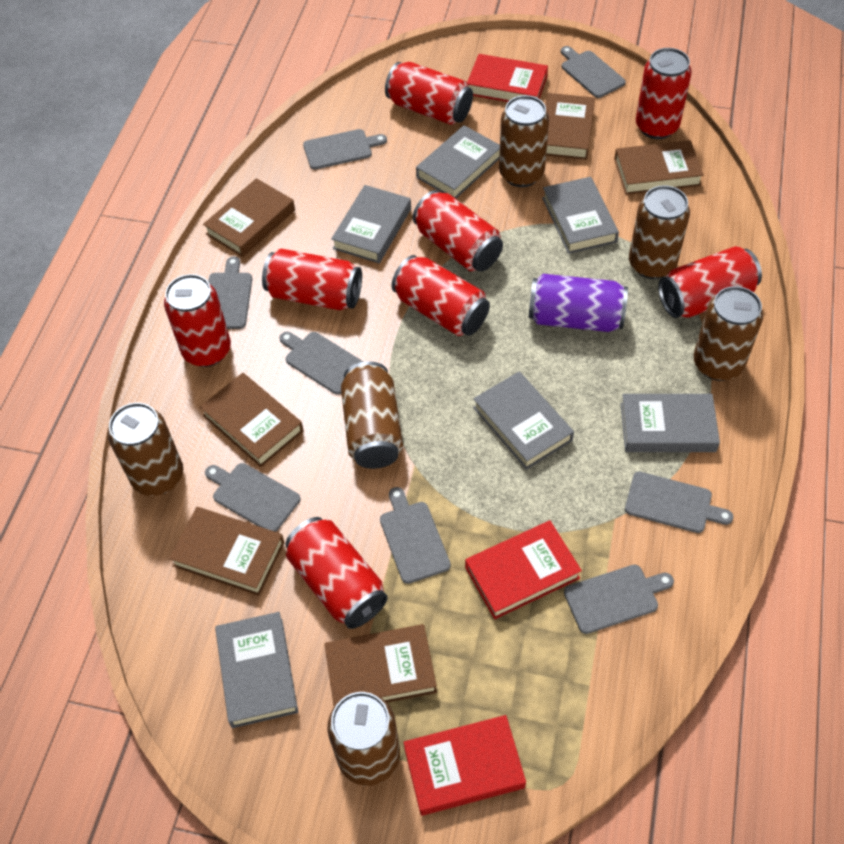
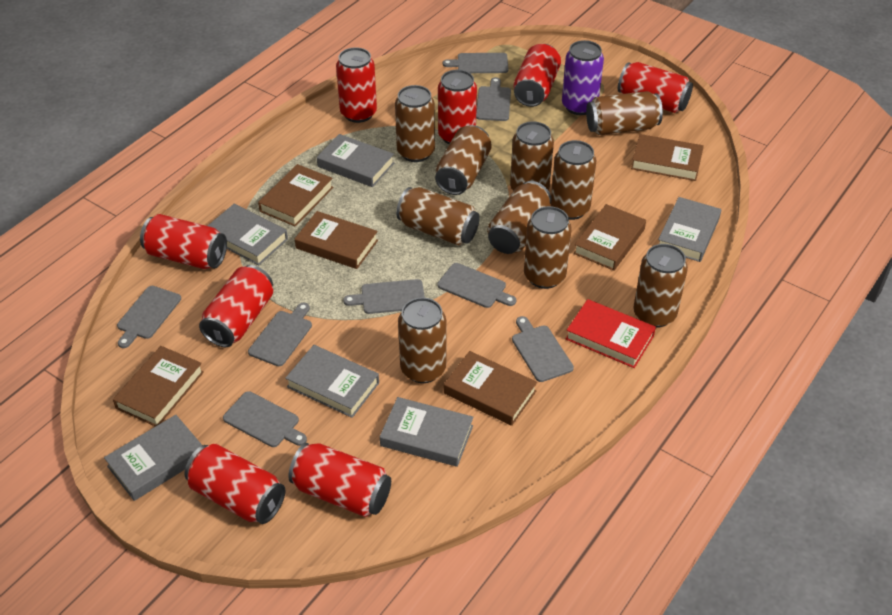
brown can: [108,403,183,496] [327,692,400,786] [341,362,403,469] [499,95,549,187] [629,185,690,279] [693,286,763,381] = 6 -> [395,85,435,162] [396,187,480,245] [398,298,446,383] [435,125,492,195] [487,181,551,254] [510,121,554,191] [524,206,572,289] [550,140,596,220] [586,91,663,135] [633,244,688,328] = 10
red book: [403,715,526,816] [465,521,582,619] [467,54,548,102] = 3 -> [566,299,656,368] = 1

